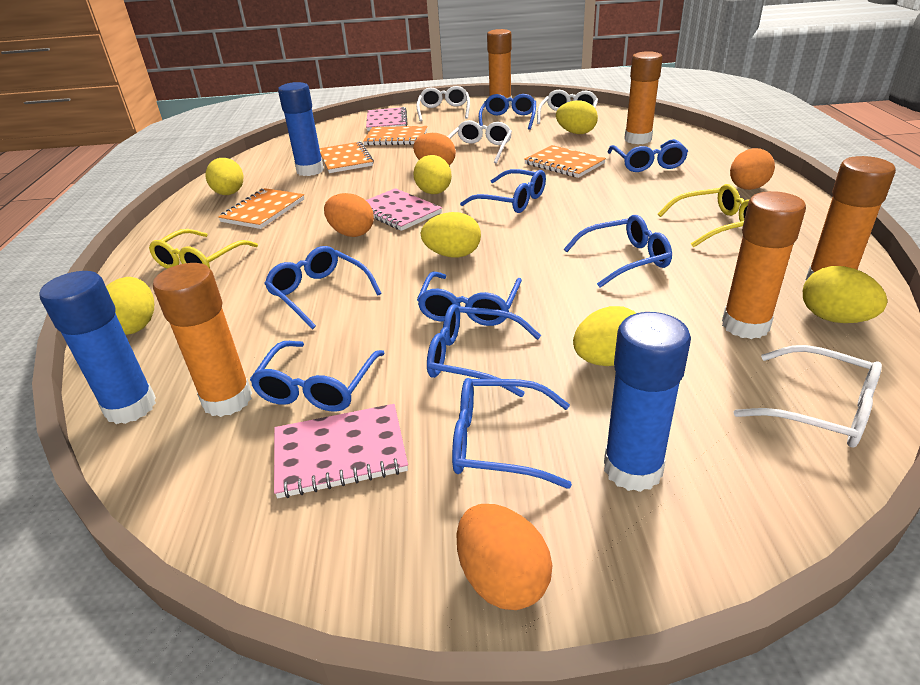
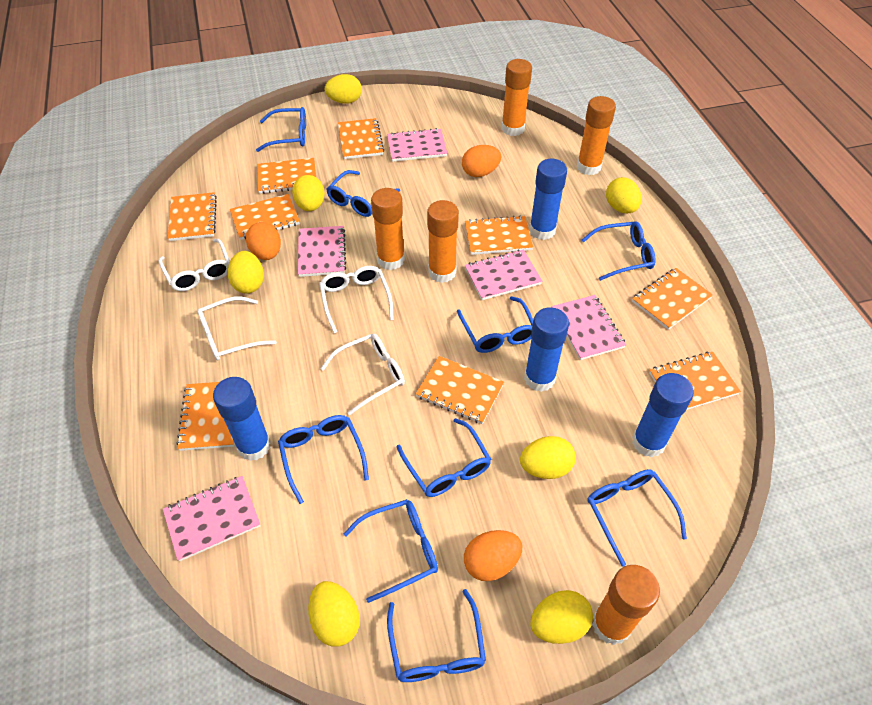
blue glue stick: [40,271,156,424] [278,82,324,176] [604,312,691,492] = 3 -> [213,377,271,461] [524,307,569,392] [529,159,567,240] [632,373,694,457] = 4
orange egg: [324,193,374,237] [413,133,456,165] [457,504,553,610] [730,148,775,190] = 4 -> [246,222,281,260] [462,145,501,177] [464,530,522,581] = 3
orange notebook: [218,188,304,229] [319,141,374,173] [363,126,427,145] [524,145,606,178] = 4 -> [168,192,217,241] [176,382,235,451] [230,194,300,240] [257,158,316,194] [338,118,384,159] [416,356,504,424] [465,215,533,255] [632,268,713,330] [649,352,741,410] = 9
pink notebook: [274,404,408,498] [366,107,408,131] [366,188,442,231] = 3 -> [163,476,260,561] [298,226,346,277] [387,128,447,162] [465,250,542,300] [551,295,626,360] = 5
yellow glasses: [149,229,258,269] [658,184,750,247] = 2 -> none = 0

